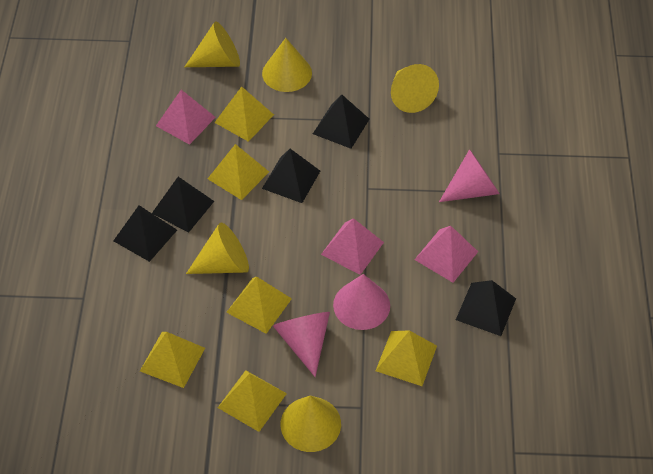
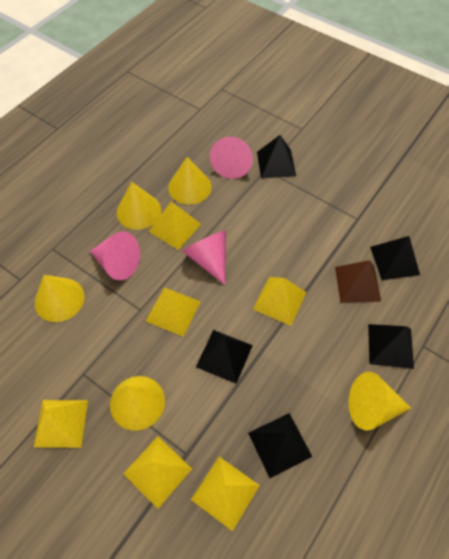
brown pyramid: none = 0 -> [335,260,381,302] = 1
pink pyramid: [156,90,216,145] [321,218,384,275] [414,226,478,283] = 3 -> none = 0

